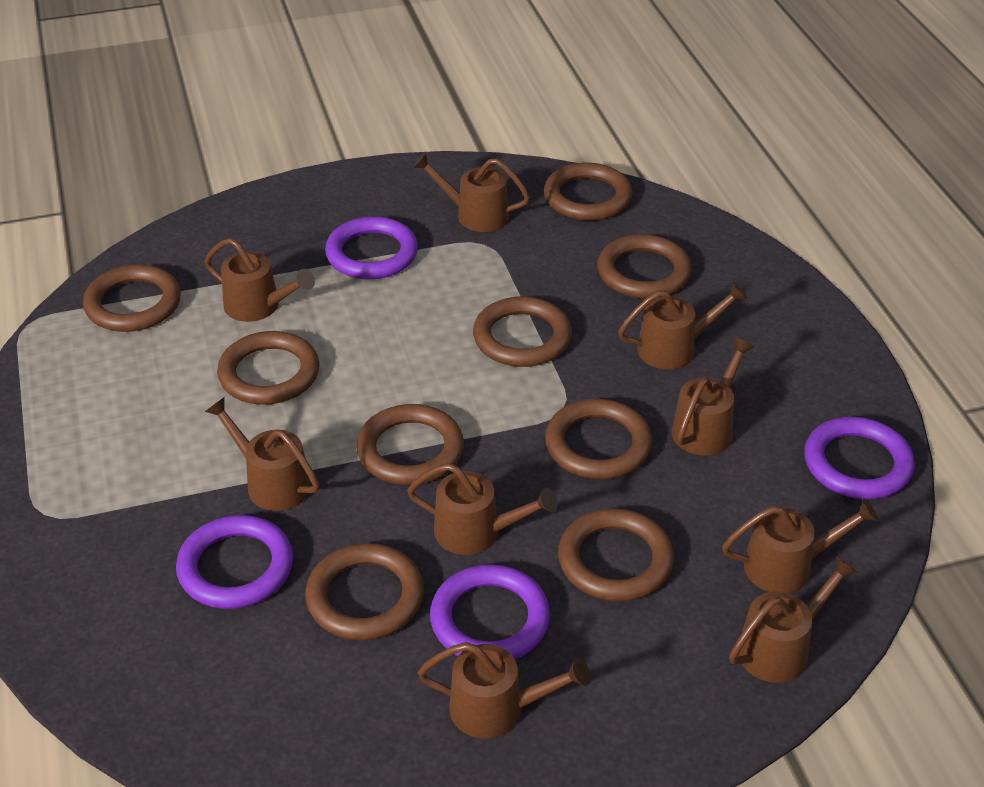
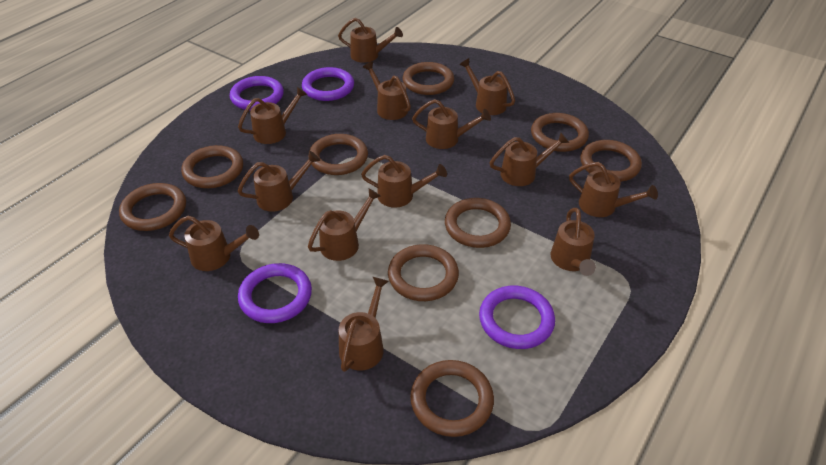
brown watering can: [204,238,315,322] [205,398,319,511] [407,463,558,555] [413,152,530,232] [418,642,591,739] [618,281,748,369] [671,338,754,455] [722,499,879,593] [729,556,858,683] = 9 -> [169,216,259,271] [238,87,307,144] [238,151,320,212] [308,188,381,261] [338,18,403,63] [339,277,389,372] [361,155,447,208] [363,61,411,120] [412,99,491,149] [459,58,515,115] [490,133,569,186] [551,208,596,276] [569,162,658,217] = 13

